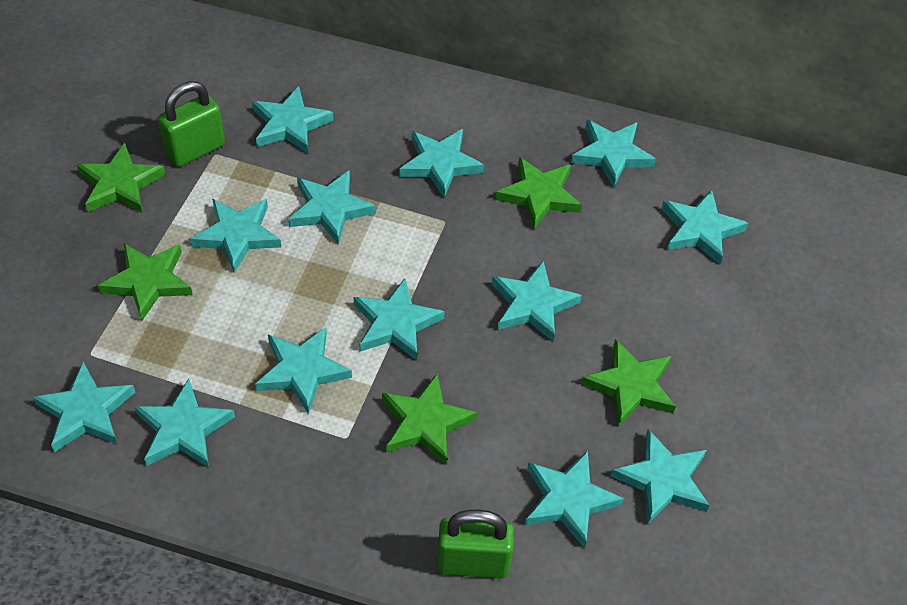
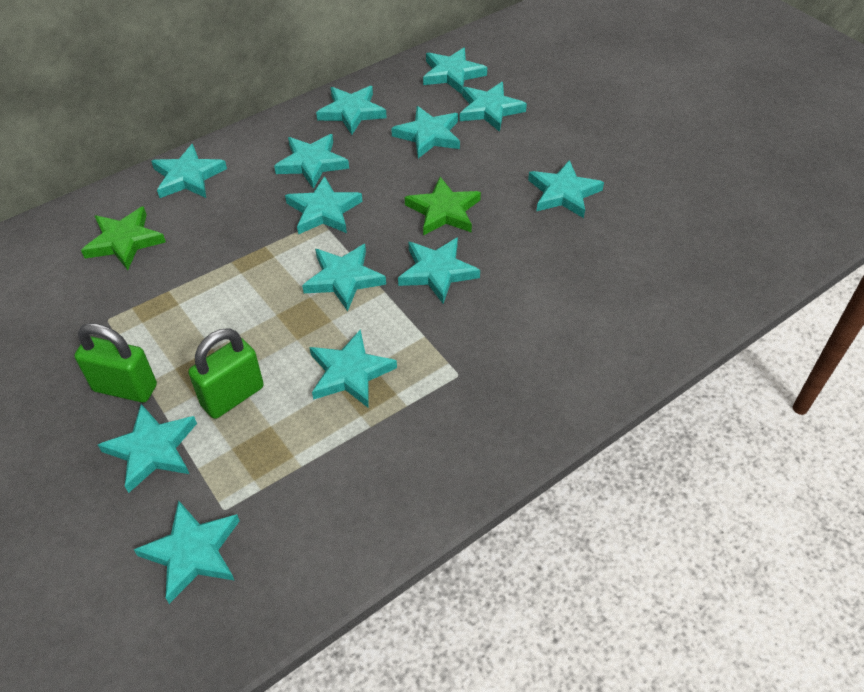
green star: [77,143,166,213] [98,243,193,321] [382,374,477,465] [495,157,582,230] [581,339,676,426] = 5 -> [81,206,166,270] [405,177,481,236] = 2

